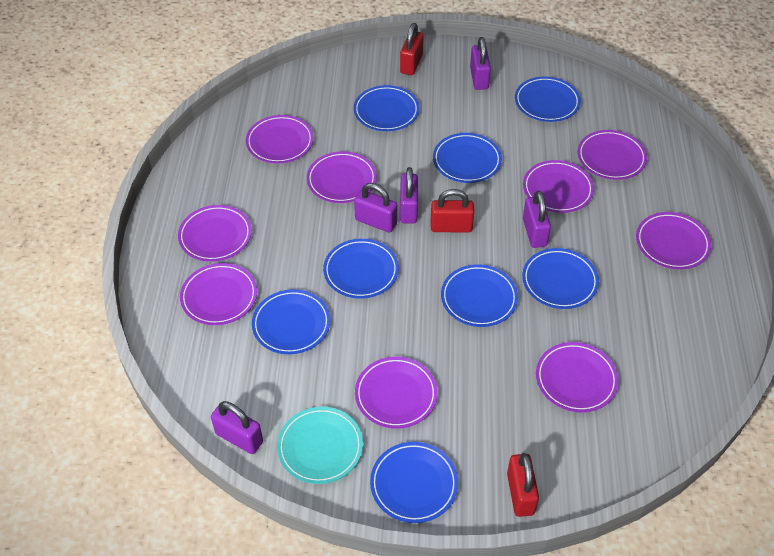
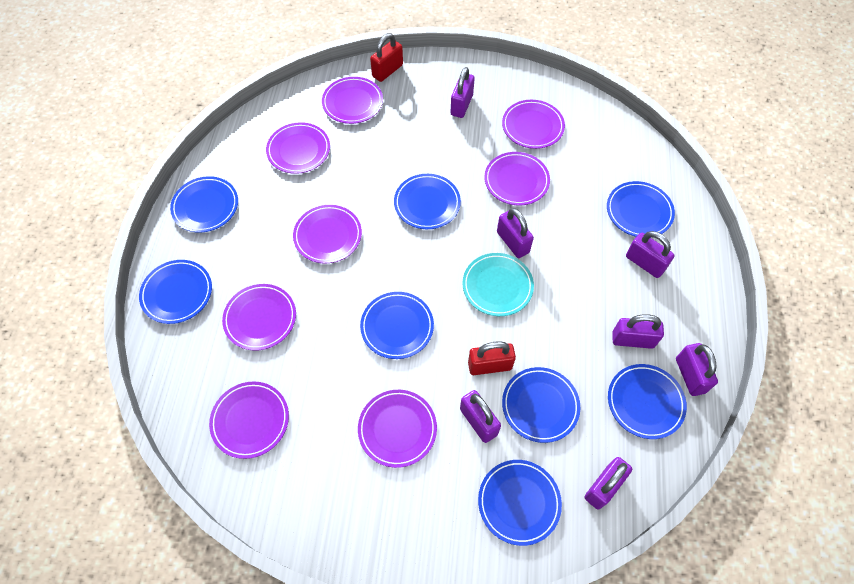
purple padlock: [211,401,263,454] [354,183,397,233] [400,167,418,224] [470,37,491,90] [523,191,551,248] = 5 -> [450,67,475,118] [460,390,501,443] [497,208,534,258] [584,457,632,510] [612,315,664,349] [626,231,675,278] [676,343,718,396] = 7
purple plate: [178,205,252,262] [180,263,257,325] [246,115,314,164] [307,151,377,203] [355,357,438,429] [523,160,594,213] [536,342,619,413] [578,130,647,180] [636,212,711,269] = 9 -> [209,382,289,459] [222,284,296,351] [266,122,330,174] [293,205,362,263] [322,77,383,124] [358,390,437,468] [484,152,550,206] [502,100,565,149] = 8
red padlock: [400,23,424,75] [431,189,474,232] [507,453,539,517] = 3 -> [370,33,403,82] [468,341,516,375] = 2

